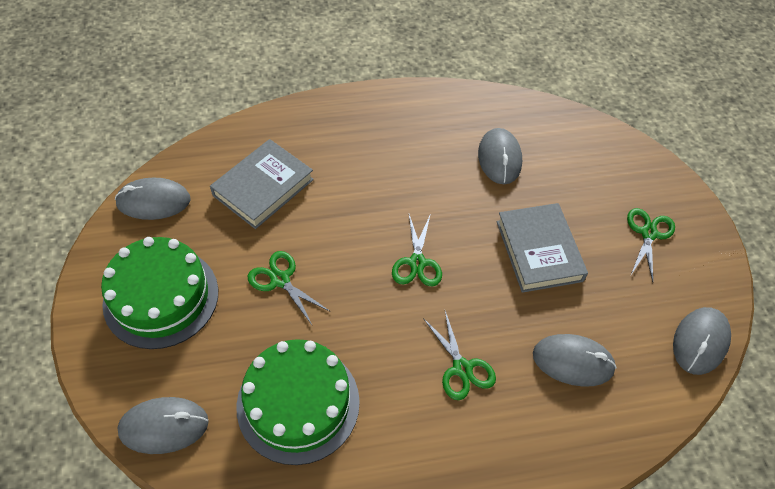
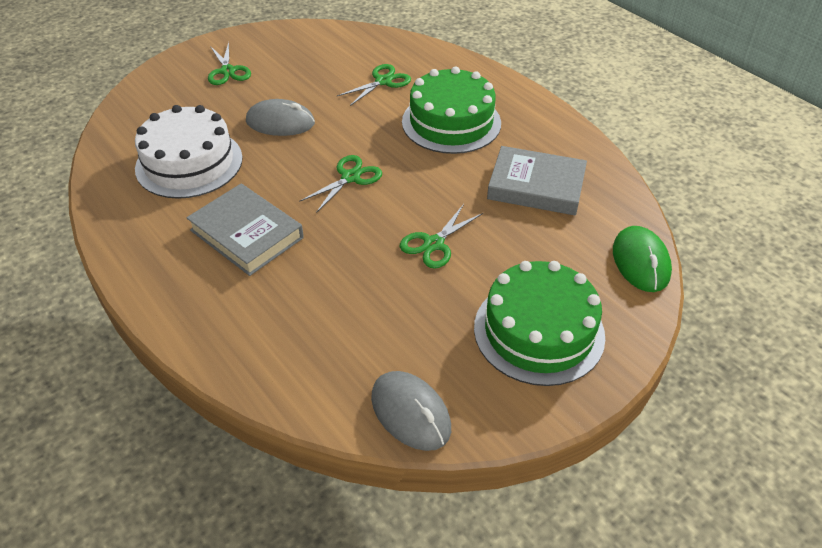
green mouse: none = 0 -> [613,226,672,292] = 1
grey mouse: [115,178,191,220] [117,397,209,454] [478,128,522,184] [533,334,617,387] [673,307,731,375] = 5 -> [246,99,315,136] [371,371,451,451] = 2
white cake: none = 0 -> [135,105,243,199] = 1

